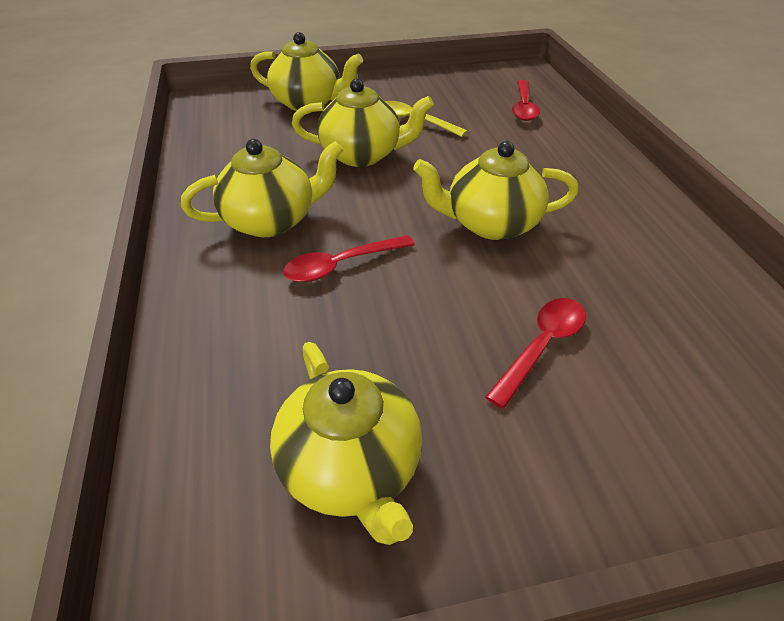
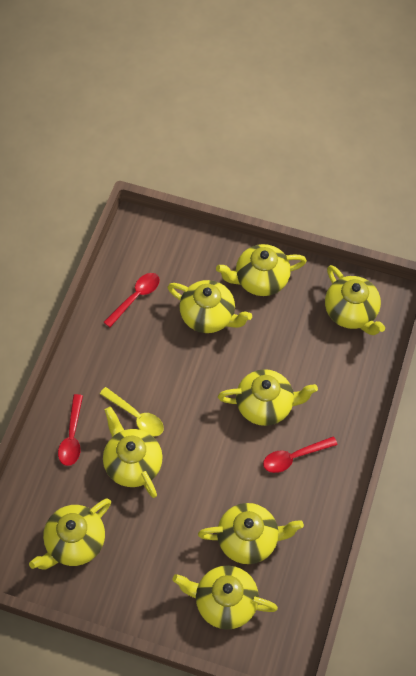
yellow teapot: [181,139,344,237] [250,32,363,111] [270,342,422,545] [292,78,434,167] [413,141,579,240] = 5 -> [29,498,111,569] [103,407,163,498] [167,280,252,333] [172,565,278,630] [198,503,304,564] [216,244,307,296] [218,369,318,426] [325,265,385,335] = 8

